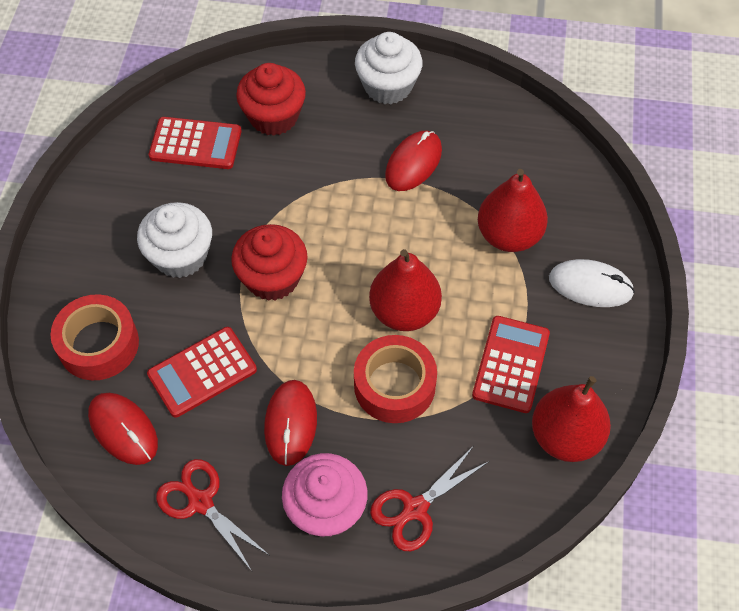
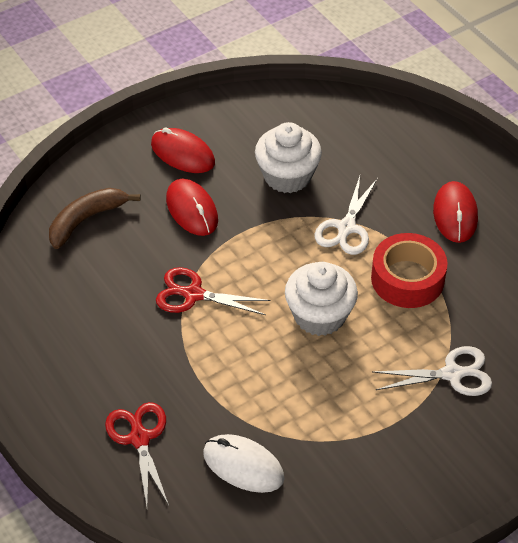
brown banana: none = 0 -> [49,188,141,249] = 1
pink cupcake: [282,453,368,537] = 1 -> none = 0
red calculator: [147,327,257,418] [149,117,241,169] [472,316,550,413] = 3 -> none = 0
red cupcake: [231,224,308,301] [236,63,306,136] = 2 -> none = 0
red pear: [369,249,442,331] [478,169,548,252] [532,376,611,462] = 3 -> none = 0
red tape: [50,294,139,380] [354,335,437,423] = 2 -> [371,233,448,308] = 1
white scissors: none = 0 -> [314,176,378,255] [373,346,492,396] = 2

